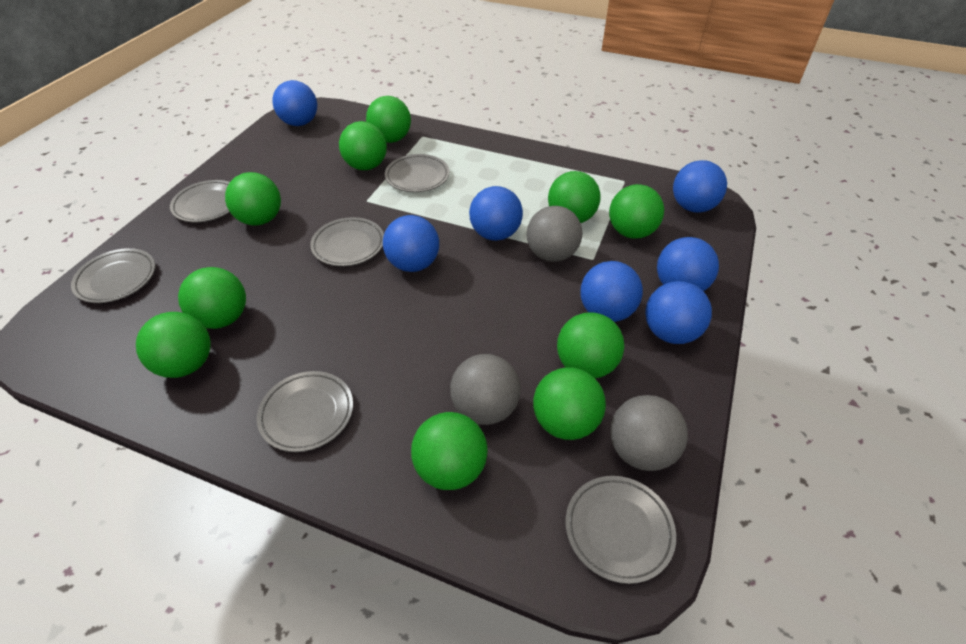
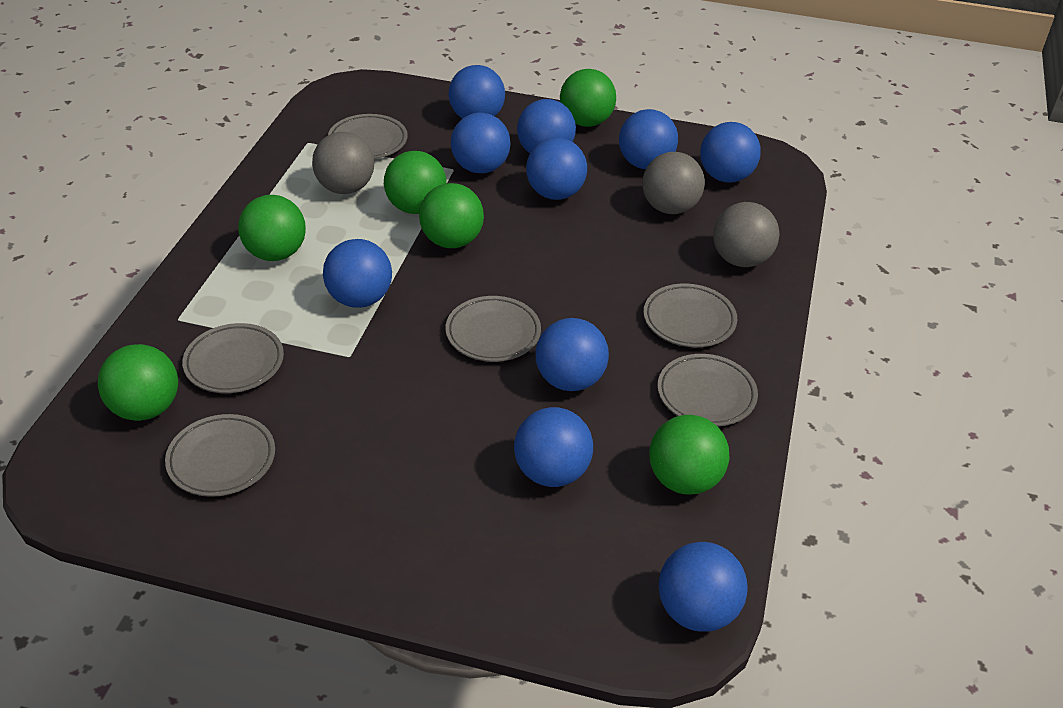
blue ball: [272,80,317,126] [383,215,439,272] [469,186,523,241] [580,261,643,322] [645,281,712,344] [657,237,719,291] [673,160,727,213] = 7 -> [323,239,392,308] [448,65,505,119] [451,113,511,173] [514,407,593,487] [517,99,576,153] [526,138,587,200] [536,318,609,391] [619,109,678,169] [658,542,748,632] [700,122,761,183] = 10
green ball: [136,312,211,378] [178,267,246,329] [225,172,281,226] [339,121,387,170] [366,96,411,143] [411,412,488,490] [533,367,606,440] [548,171,601,223] [557,312,624,378] [609,184,664,239] = 10 -> [98,344,178,421] [238,195,306,261] [384,151,447,214] [419,183,484,248] [560,69,616,127] [649,415,729,495] = 6

